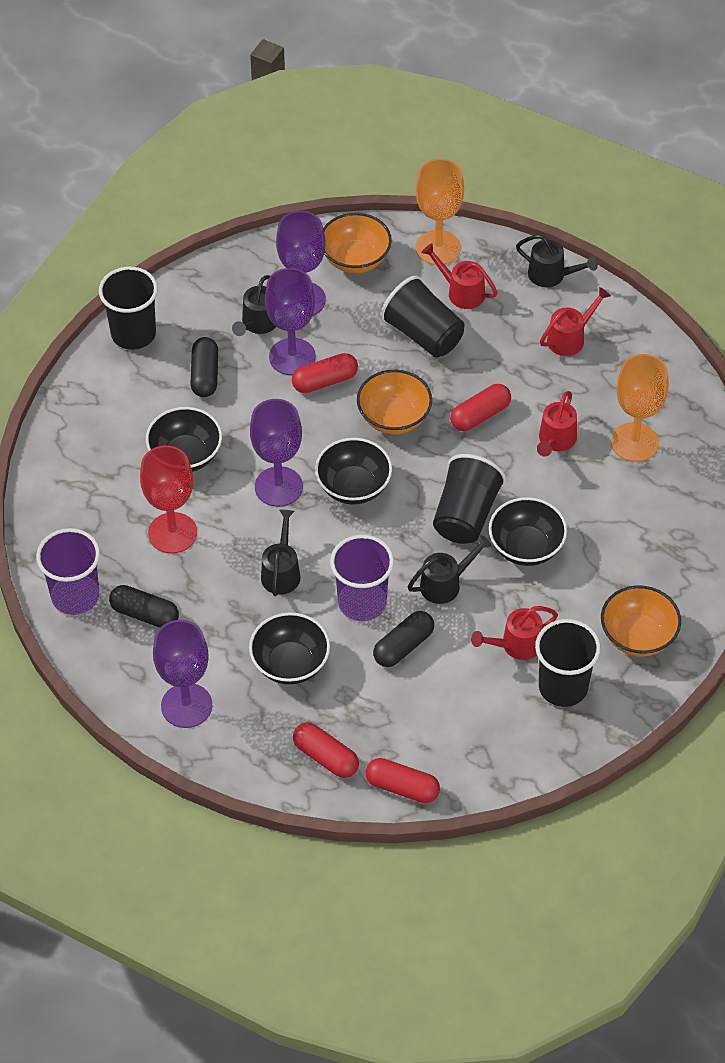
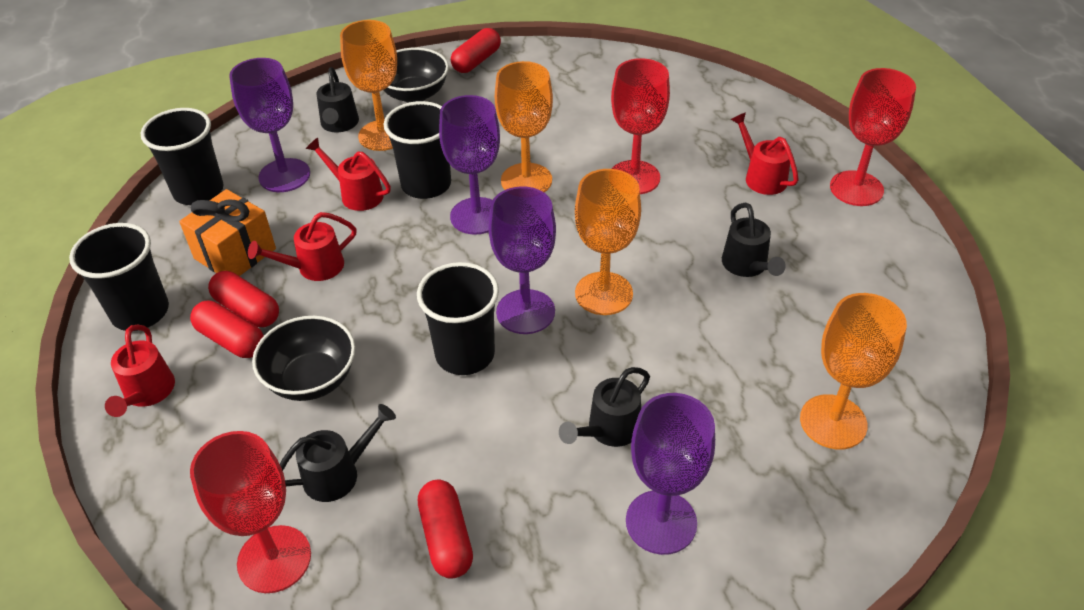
black bowl: [146,407,222,472] [249,612,330,685] [315,438,392,505] [489,497,567,566] = 4 -> [252,316,355,401] [384,48,449,103] = 2
black capsule: [109,585,179,628] [190,337,218,397] [373,611,434,667] = 3 -> none = 0
orange bowl: [323,213,392,273] [357,370,432,434] [601,585,681,657] = 3 -> none = 0
orange gift: none = 0 -> [179,189,276,276] = 1
orange goblet: [416,158,464,265] [611,354,669,462] = 2 -> [340,20,397,151] [495,61,553,192] [575,169,641,315] [800,293,907,450] = 4
purple cup: [36,528,100,615] [330,535,394,621] = 2 -> none = 0
red goblet: [140,445,197,554] = 1 -> [190,431,311,593] [611,58,670,194] [830,68,916,206] = 3

